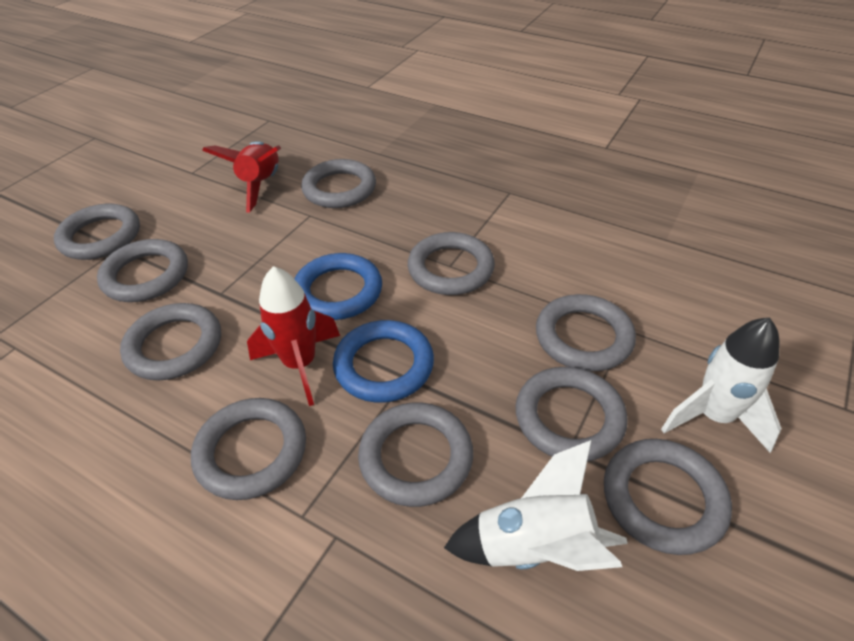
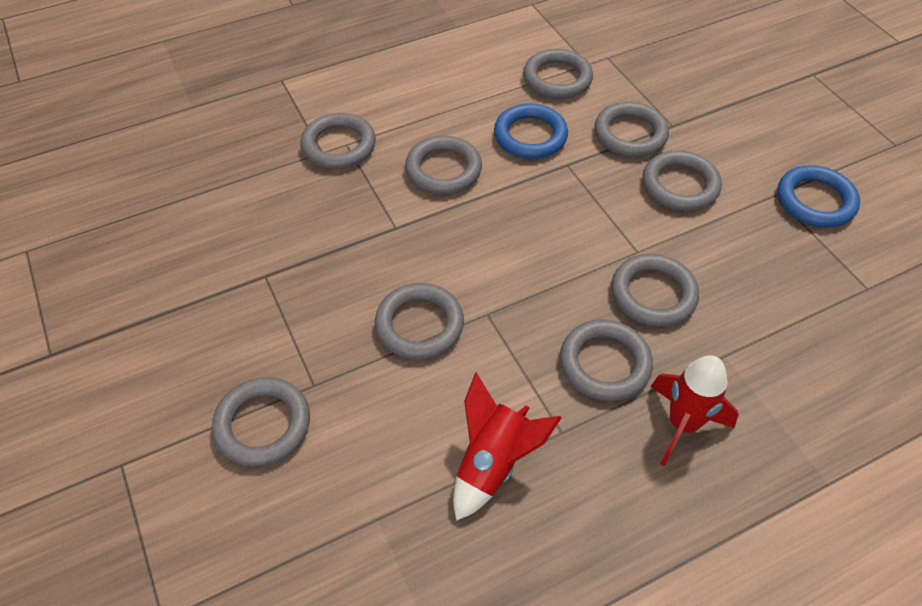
grey ring: [54,204,140,260] [97,239,188,302] [120,303,221,380] [191,398,306,500] [301,159,376,208] [358,403,473,507] [408,232,495,295] [516,367,628,461] [536,294,636,372] [604,439,732,555] = 10 -> [212,377,310,467] [300,113,376,169] [375,283,464,360] [405,136,482,195] [523,49,593,99] [560,319,653,401] [594,102,669,157] [611,254,699,327] [643,151,722,211] = 9
white rocket: [444,440,628,571] [661,317,782,453] = 2 -> none = 0

